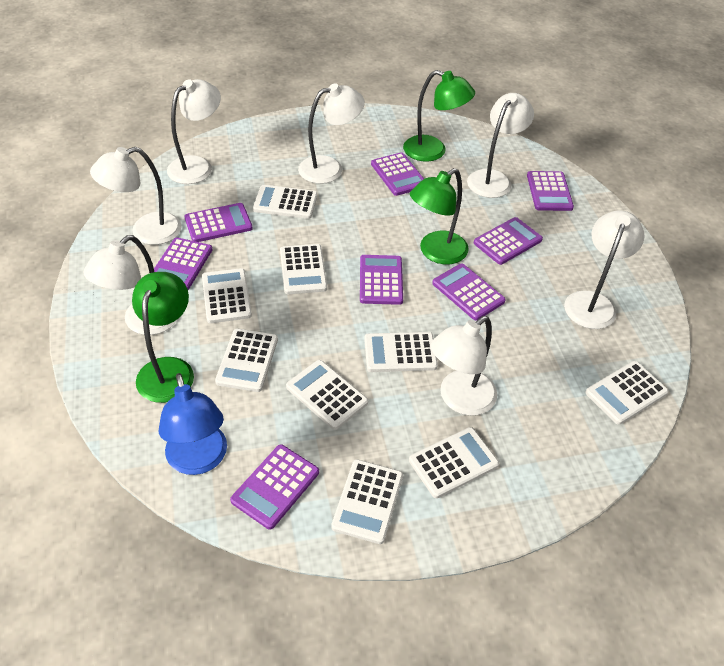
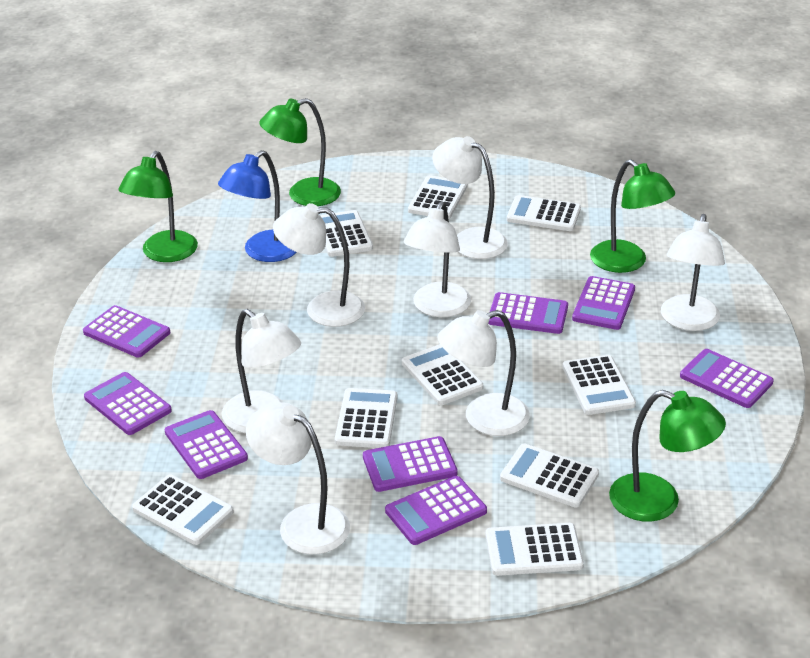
green lamp: [132,272,194,403] [403,70,475,162] [410,168,469,264] = 3 -> [119,151,198,262] [259,98,341,206] [590,159,675,273] [609,390,726,522] = 4

